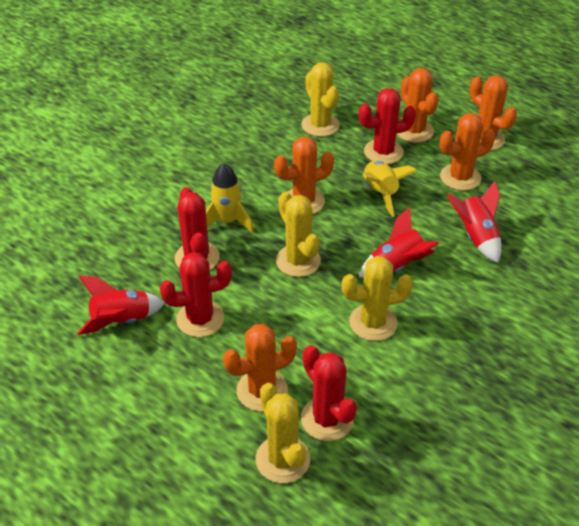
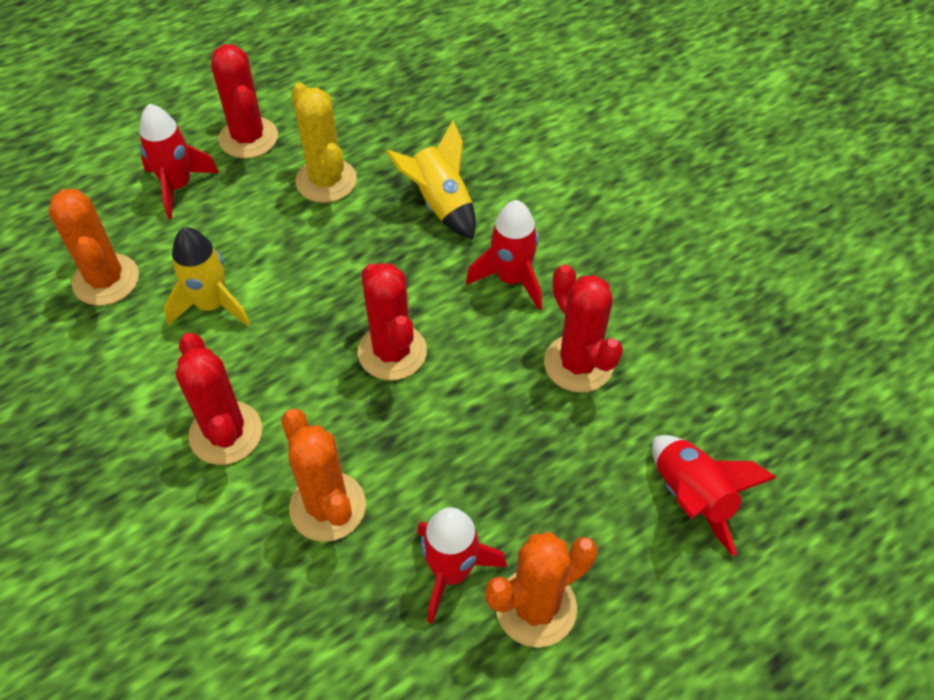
orange cactus: [223,324,297,412] [274,137,334,214] [396,68,439,143] [439,113,495,191] [469,75,517,151] = 5 -> [49,189,139,306] [281,409,366,542] [485,532,597,648] = 3
red rocket: [77,276,165,335] [359,207,439,278] [447,181,502,263] = 3 -> [139,104,219,219] [417,507,507,624] [466,200,542,310] [652,435,777,556] = 4
yellow cactus: [256,383,310,483] [276,192,321,277] [301,62,340,137] [342,256,413,341] = 4 -> [291,83,357,203] = 1

